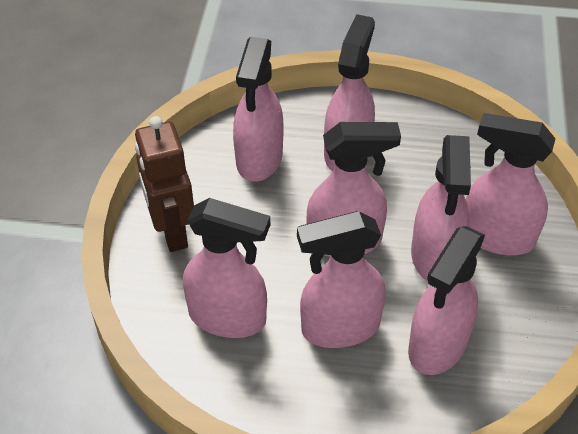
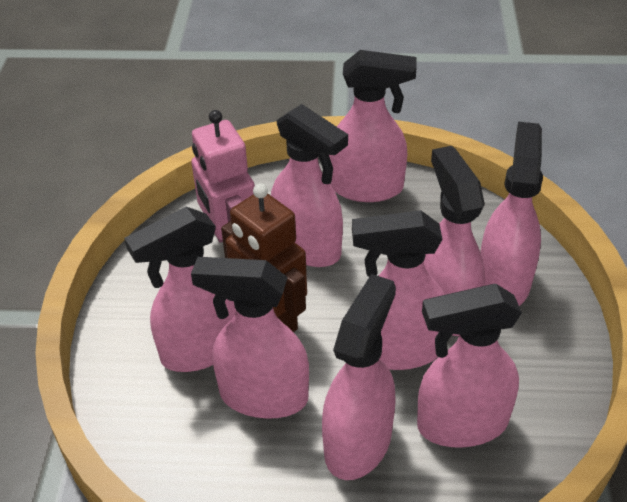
pink robot: none = 0 -> [191,110,255,243] = 1
pink spray bottle: [183,198,270,338] [233,37,283,182] [297,211,386,348] [307,122,401,257] [324,14,375,171] [408,226,485,375] [411,135,471,281] [466,113,556,255] = 8 -> [124,207,236,372] [191,257,309,419] [271,104,348,267] [322,274,396,480] [329,50,417,202] [352,210,445,370] [417,284,522,448] [424,146,485,336] [480,122,543,306] = 9

